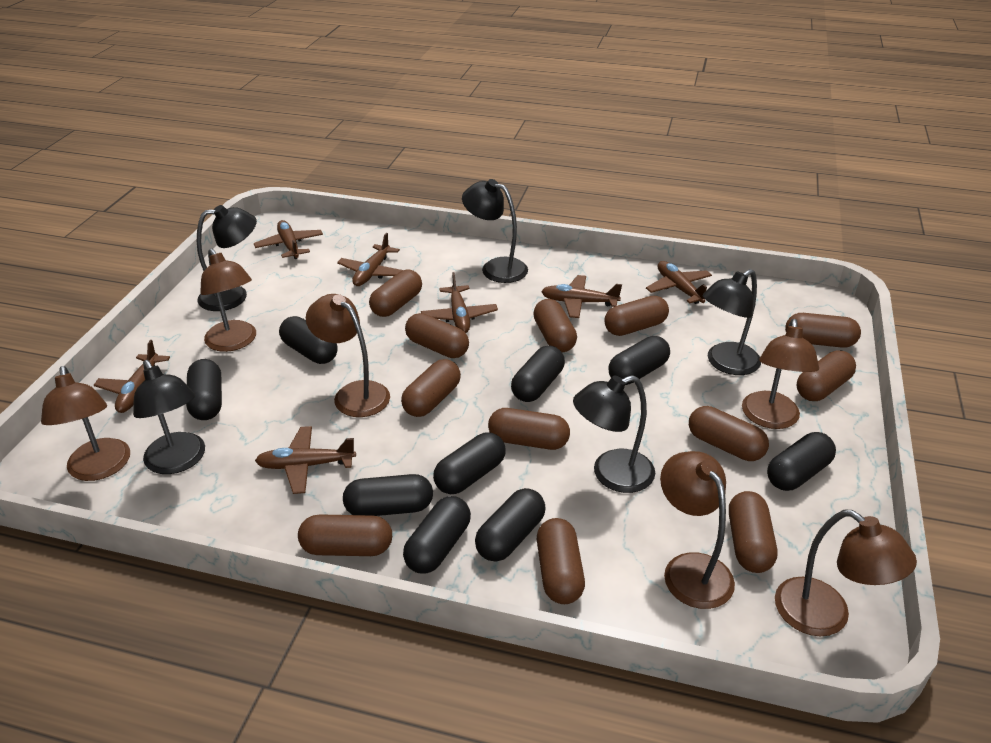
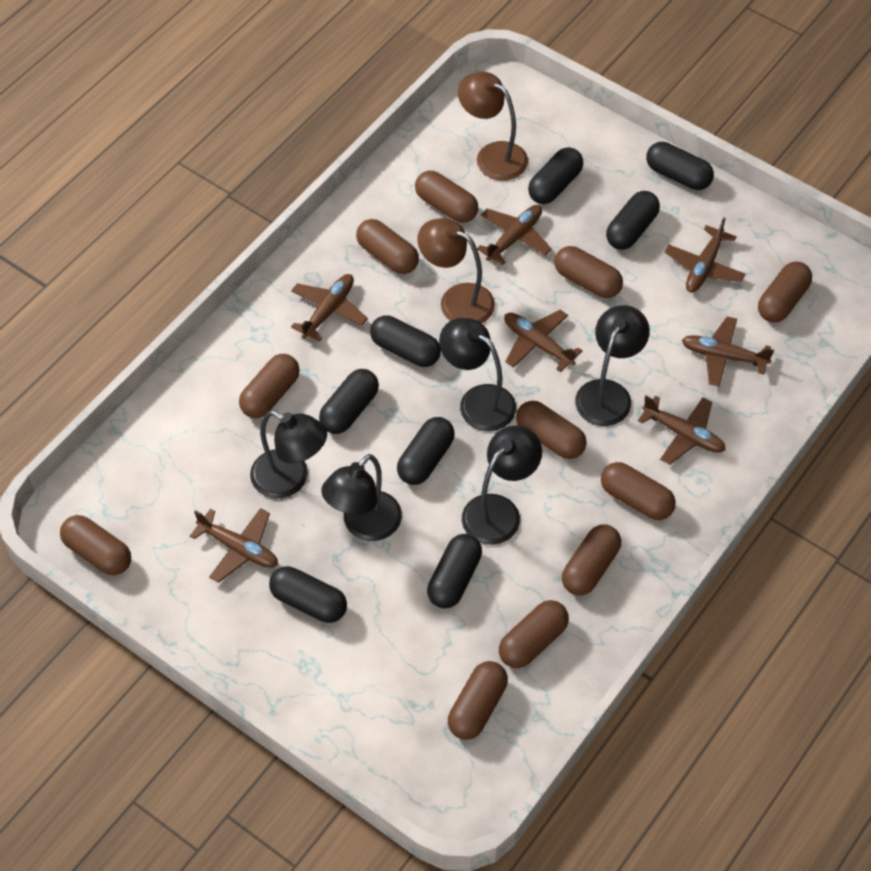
black capsule: [186,359,222,420] [279,316,338,364] [343,474,433,516] [403,496,471,574] [433,432,506,494] [475,488,546,562] [511,346,565,402] [609,336,670,385] [767,432,836,491] = 9 -> [269,566,347,623] [319,369,379,434] [370,315,441,367] [397,417,455,485] [427,534,482,609] [528,147,583,204] [606,191,660,250] [646,142,714,190] = 8
brown capsule: [298,514,392,556] [369,270,422,317] [401,359,461,417] [405,313,469,358] [488,408,570,450] [533,299,577,352] [537,518,585,604] [604,296,669,336] [689,406,769,461] [729,491,777,573] [785,313,861,348] [797,350,856,401] = 12 -> [60,515,131,576] [239,354,300,418] [356,219,419,274] [415,171,479,223] [448,661,508,740] [499,600,569,668] [516,401,587,459] [554,246,623,298] [562,524,621,596] [601,462,676,520] [758,261,812,323] = 11
brown lamp: [41,366,130,481] [200,248,256,352] [306,294,390,417] [660,451,735,609] [742,319,819,429] [775,510,917,636] = 6 -> [418,218,495,323] [458,72,528,181] = 2

